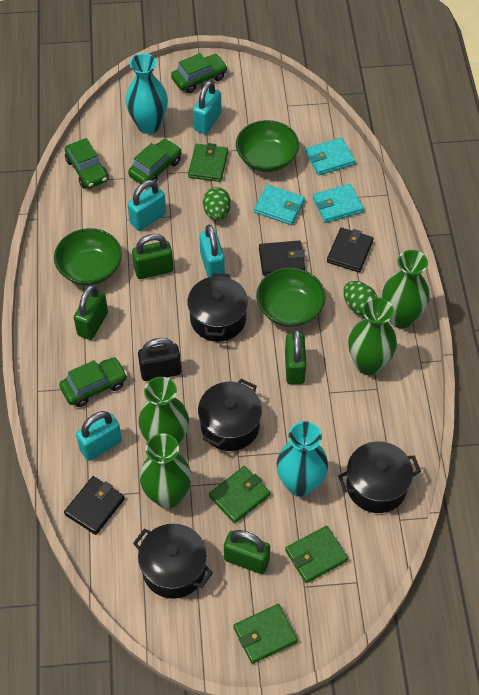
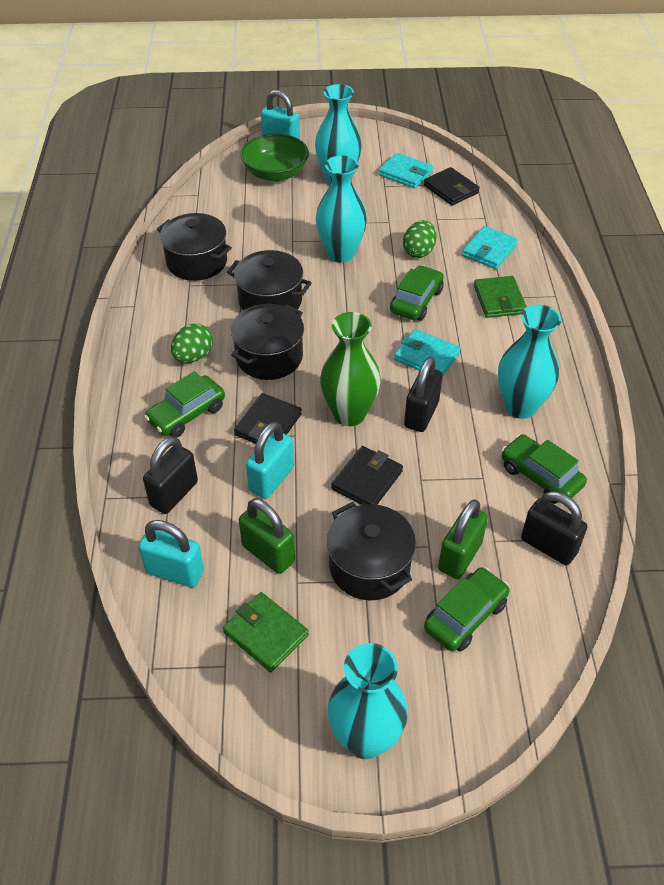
black padlock: [138,338,181,381] = 1 -> [143,437,198,514] [404,357,443,432] [521,491,587,565] = 3
green bowl: [54,228,122,286] [236,120,299,172] [256,268,326,327] = 3 -> [240,134,309,181] = 1
green padlock: [74,285,108,340] [132,234,173,279] [224,530,270,574] [285,329,306,384] = 4 -> [239,498,295,574] [438,499,488,579] = 2
green vase: [139,377,189,444] [140,433,192,509] [348,297,397,375] [382,250,430,328] = 4 -> [320,312,381,426] = 1
green wallet: [188,143,228,182] [209,466,270,524] [234,604,298,664] [285,526,348,583] = 4 -> [223,592,309,672] [474,276,527,318] = 2
turquoise padlock: [76,411,122,461] [127,180,166,231] [193,81,221,134] [199,225,225,277] = 4 -> [138,520,204,588] [246,422,294,499] [261,90,300,140] = 3
turquoise vase: [125,53,168,134] [277,421,328,497] = 2 -> [315,84,362,185] [316,155,367,263] [328,643,408,759] [498,305,561,419] = 4

